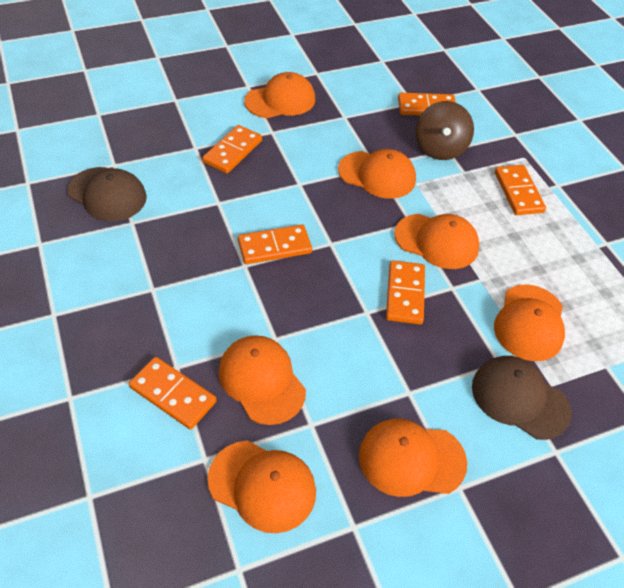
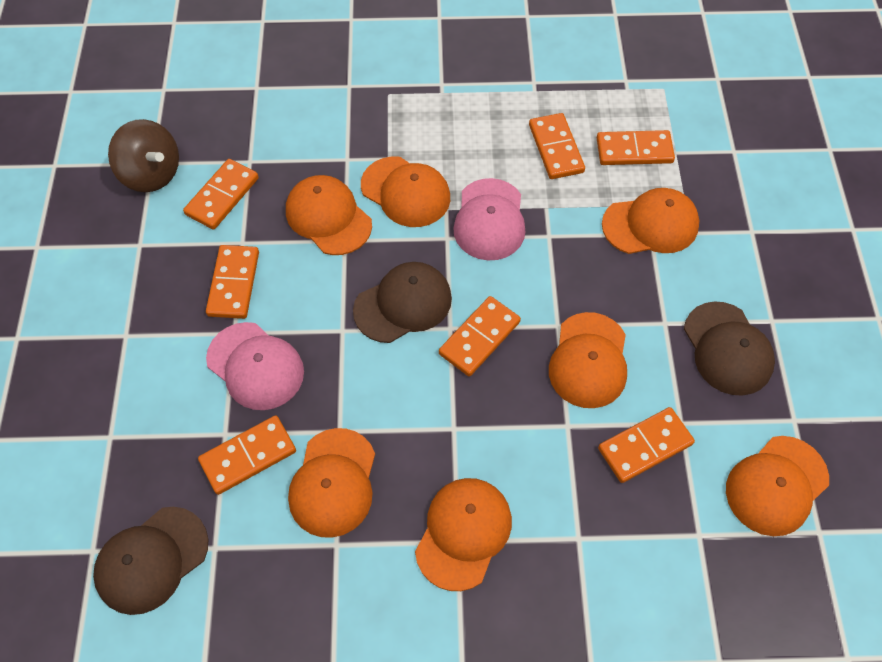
brown cap: [67,167,147,221] [472,356,571,440] = 2 -> [93,507,208,615] [353,262,452,343] [684,301,775,396] = 3
orange domino: [129,357,217,430] [202,125,262,174] [238,225,312,264] [386,260,425,324] [398,93,456,115] [495,165,546,215] = 6 -> [183,159,259,230] [198,416,296,495] [206,245,259,319] [439,296,521,376] [529,113,585,179] [597,130,675,165] [598,407,695,483] = 7
pink cap: none = 0 -> [206,322,304,410] [453,178,525,260] = 2

